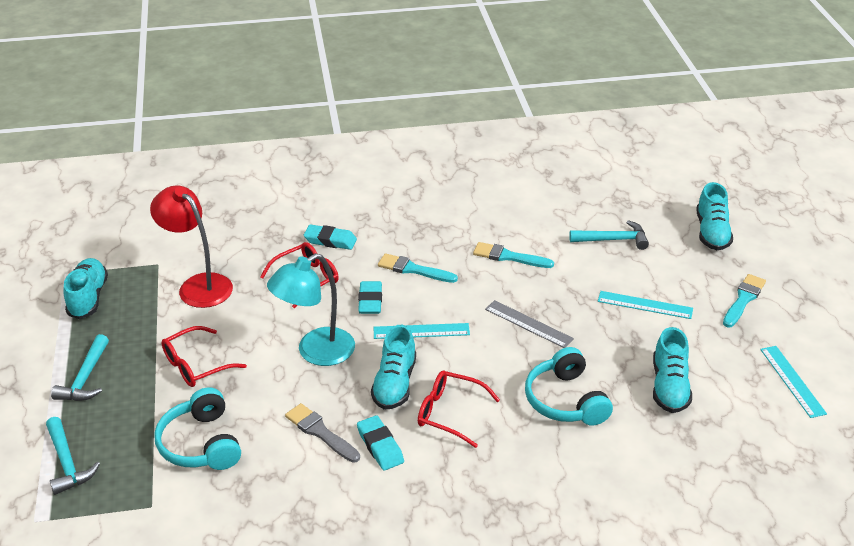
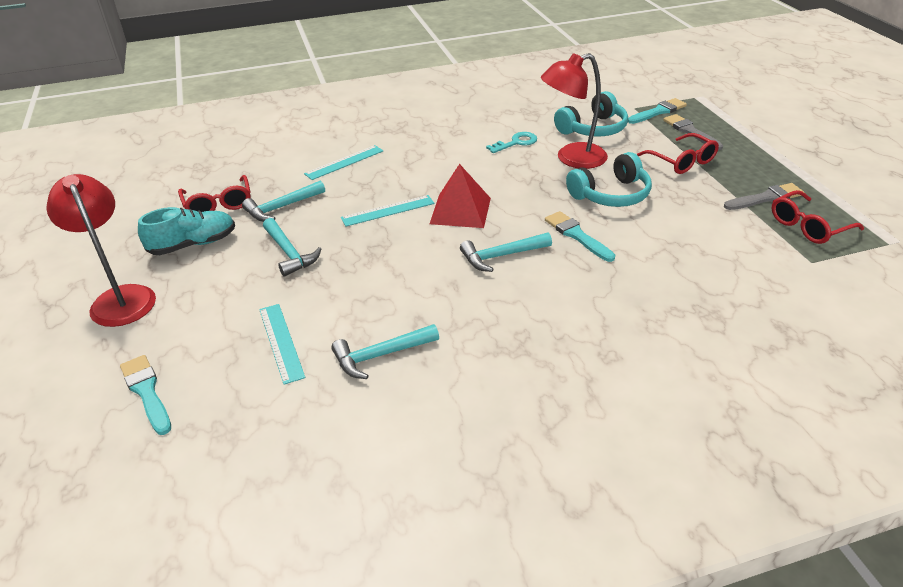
grey brush: [285,403,360,463] = 1 -> [663,114,723,150] [724,183,804,210] = 2
grey ruler: [485,300,574,348] = 1 -> none = 0
red lamp: [150,185,233,308] = 1 -> [46,174,156,327] [541,53,608,169] = 2
red pyramid: none = 0 -> [430,164,491,228] = 1
turquoise eraser: [304,224,357,250] [357,415,404,470] [358,281,382,314] = 3 -> none = 0
turquoise hammer: [46,417,100,495] [51,334,109,401] [569,220,649,250] = 3 -> [242,180,325,222] [263,218,321,277] [331,324,439,379] [460,232,552,272] = 4
turquoise key: none = 0 -> [486,132,537,153] = 1
turquoise lamp: [267,253,355,366] = 1 -> none = 0
turquoise shoe: [63,258,108,319] [371,325,416,410] [653,327,692,413] [696,182,733,250] = 4 -> [138,207,235,255] = 1

